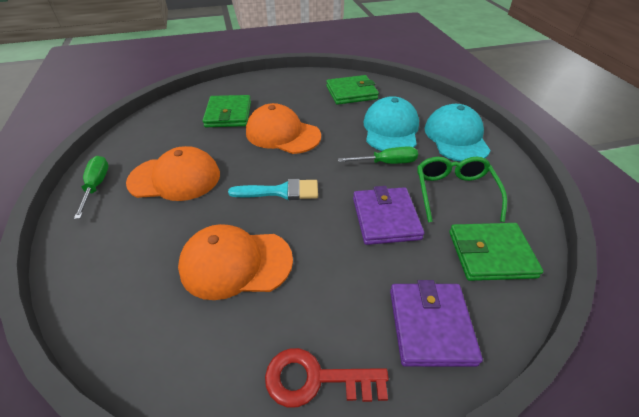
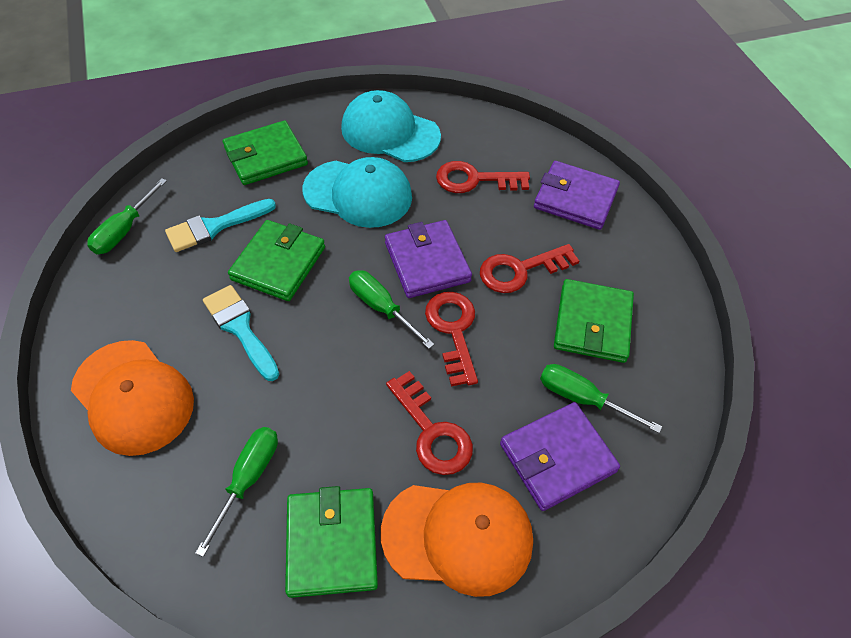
green glasses: [417,157,507,222] = 1 -> none = 0
green screwdriver: [74,156,109,219] [338,146,418,164] = 2 -> [87,178,167,254] [195,427,278,557] [349,270,434,349] [540,364,662,433] = 4
green wallet: [203,95,251,127] [326,75,379,105] [449,223,544,281] = 3 -> [223,121,308,185] [228,220,325,301] [285,486,378,598] [554,279,634,363] = 4
orange cap: [126,146,220,201] [178,224,293,300] [246,103,321,154] = 3 -> [71,340,194,456] [381,483,533,597] = 2
purple wallet: [353,186,424,245] [390,280,483,367] = 2 -> [385,220,472,298] [500,402,620,511] [534,161,620,230] = 3
red key: [265,348,389,407] = 1 -> [386,371,473,475] [425,292,478,386] [436,161,530,193] [480,244,579,293] = 4
turquoise brush: [228,179,318,200] = 1 -> [165,199,276,252] [203,285,279,381] = 2

